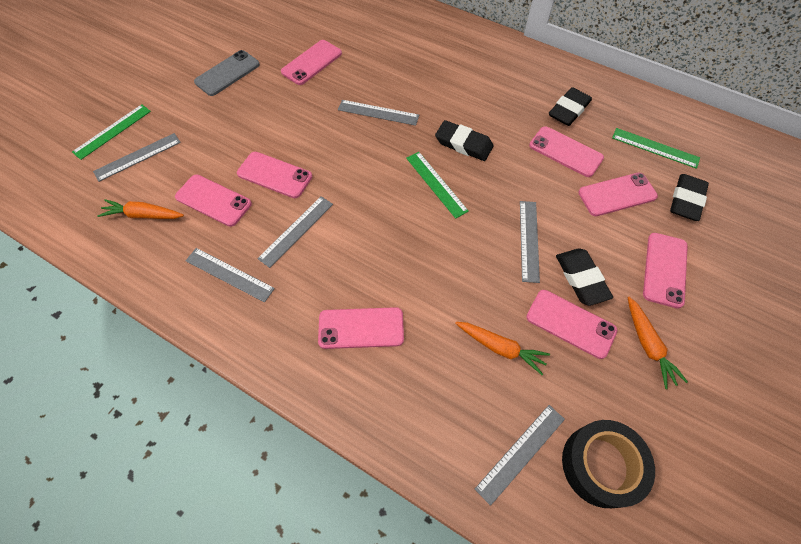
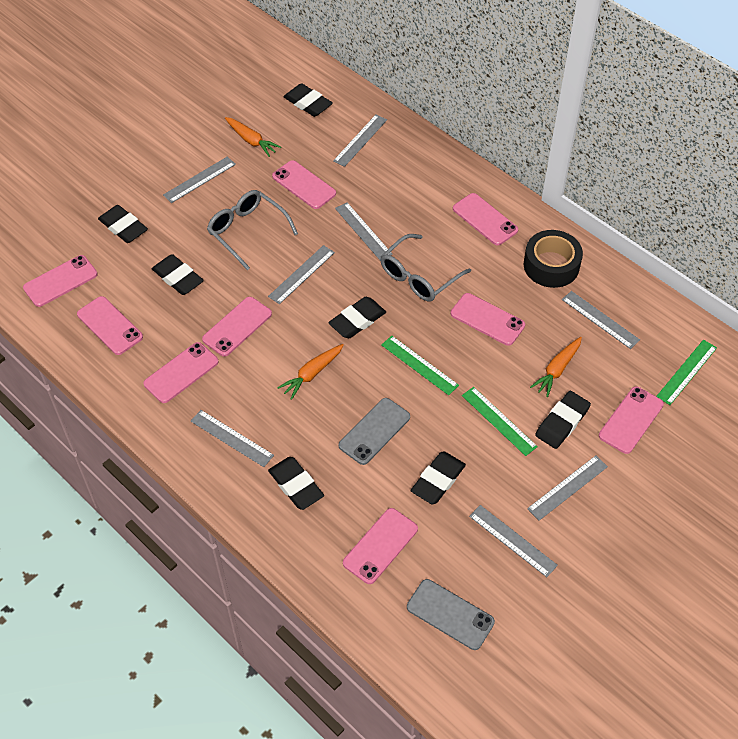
black eraser: [435,120,494,161] [549,87,592,126] [556,248,613,306] [670,174,709,221] = 4 -> [98,205,148,243] [152,254,204,295] [268,457,324,510] [283,83,333,117] [328,297,386,338] [410,451,466,504] [535,391,591,449] = 7
grey glasses: none = 0 -> [207,190,298,270] [380,234,471,301] = 2
grey phone: [194,50,260,96] = 1 -> [339,398,410,465] [407,579,495,650] = 2
grey ruler: [93,133,181,182] [185,248,275,303] [257,196,333,268] [338,100,419,126] [475,405,565,506] [520,201,540,283] = 6 -> [163,157,236,203] [191,410,274,467] [268,245,335,304] [333,115,387,167] [335,202,393,260] [469,505,558,577] [527,455,608,521] [562,291,640,349] = 8
pink phone: [175,175,252,227] [237,152,312,198] [281,40,342,85] [318,307,404,349] [526,290,617,359] [529,126,604,177] [578,173,658,216] [643,233,688,309] = 8 -> [23,255,98,307] [77,296,143,355] [143,342,218,403] [202,297,272,356] [272,160,336,209] [343,508,418,584] [451,293,525,346] [453,193,518,245] [599,386,664,454] = 9

